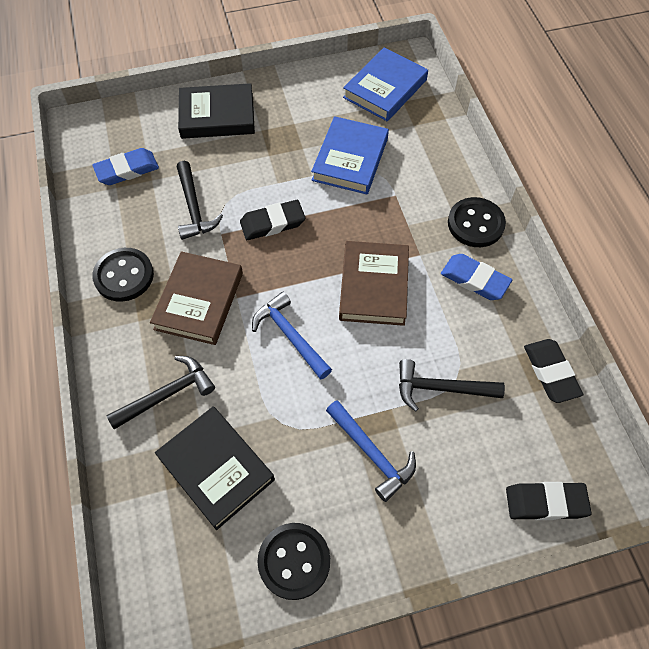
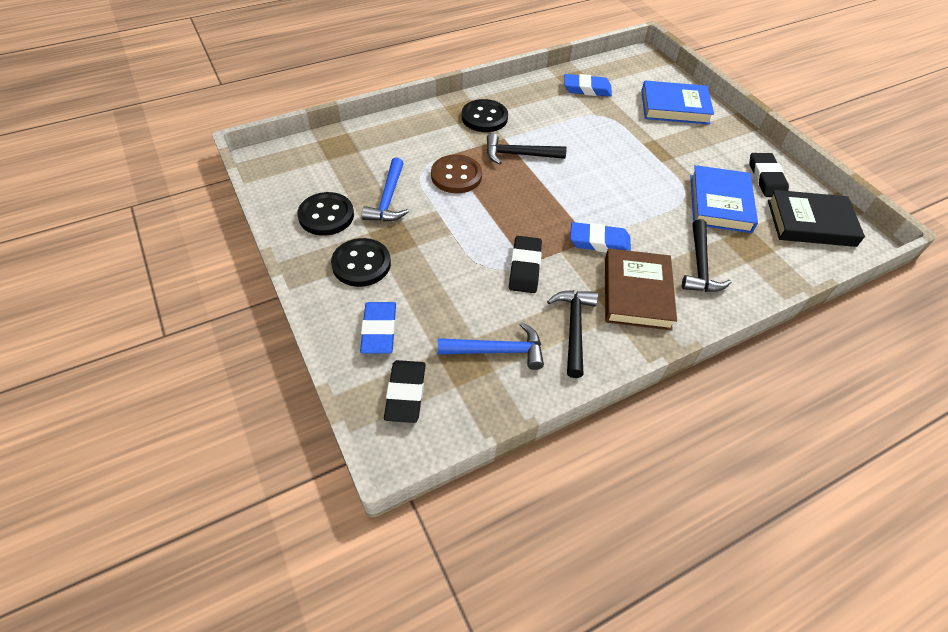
black book: [155,406,275,530] [178,83,255,139] = 2 -> [768,190,865,247] = 1
blue eraser: [92,148,159,185] [441,254,512,300] = 2 -> [360,302,396,354] [564,74,612,97] [570,222,631,253] = 3
brown book: [150,251,243,345] [339,241,409,326] = 2 -> [605,248,677,331] = 1
brown button: none = 0 -> [431,154,482,193] = 1

